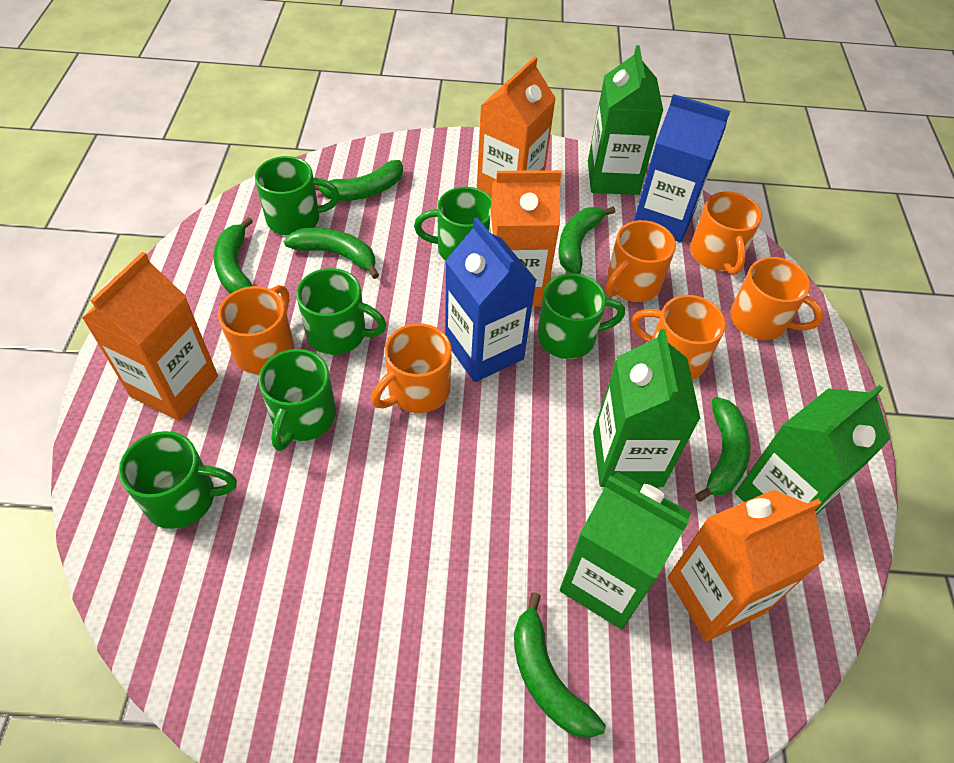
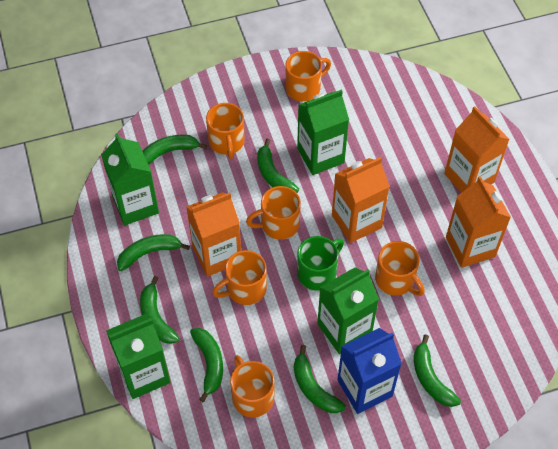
blue carton: [445,218,536,382] [634,94,730,242] = 2 -> [337,328,402,414] = 1
green banana: [214,217,253,294] [284,228,379,279] [315,160,403,201] [514,592,606,738] [558,207,615,274] [695,397,751,502] = 6 -> [117,234,190,271] [140,276,179,344] [142,135,207,165] [190,328,223,402] [257,139,299,193] [294,345,346,413] [414,334,461,407] = 7
green mug: [119,431,237,529] [255,156,340,236] [259,349,336,451] [296,268,387,355] [414,187,492,261] [537,273,625,359] = 6 -> [297,236,344,291] = 1

